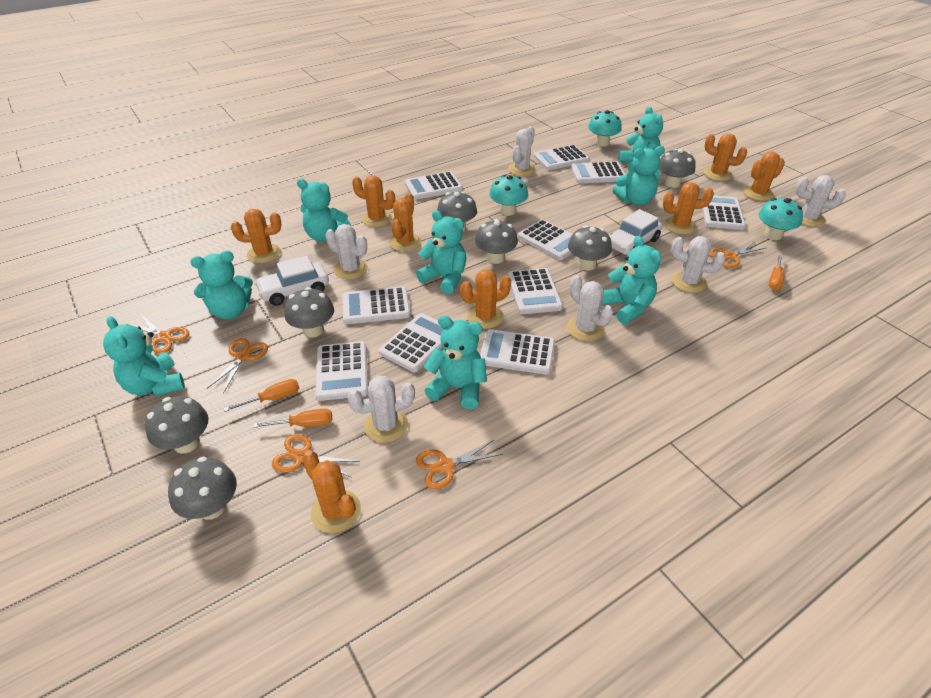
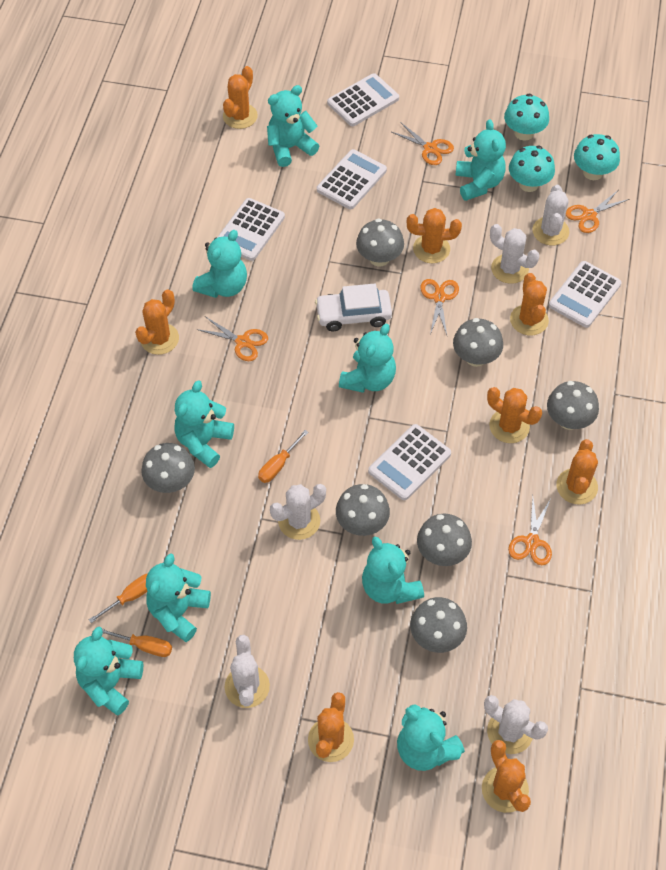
turquoise teddy bear: [103,316,185,396] [190,251,253,320] [297,179,351,242] [416,210,466,294] [424,315,487,409] [602,236,661,324] [613,146,665,205] [619,106,663,174] = 8 -> [74,627,143,716] [146,553,211,642] [174,381,234,468] [192,230,247,298] [267,85,319,167] [339,324,396,393] [362,536,424,604] [397,704,465,771] [455,119,506,201] = 9
white cactus: [325,224,368,280] [347,376,415,443] [508,126,536,176] [567,275,613,341] [671,236,725,293] [796,175,846,227] = 6 -> [225,635,270,708] [270,484,326,540] [484,695,548,754] [490,224,539,284] [532,185,569,245] = 5
white calculator: [315,341,368,401] [342,286,410,324] [379,313,444,372] [405,171,463,200] [480,329,555,375] [508,268,563,314] [518,219,572,260] [533,145,590,170] [571,161,625,184] [700,195,746,230] = 10 -> [217,198,285,261] [317,149,387,209] [327,73,399,126] [368,424,451,500] [549,261,622,328] = 5
white car: [255,255,329,306] [609,209,662,255] = 2 -> [315,283,392,331] = 1

